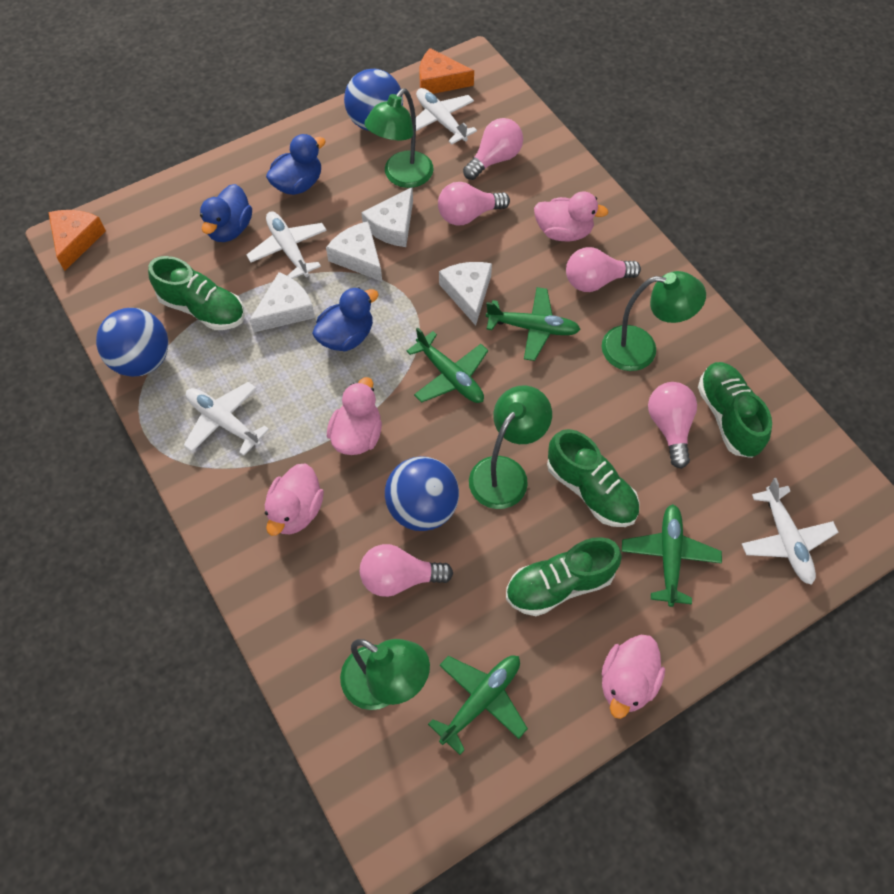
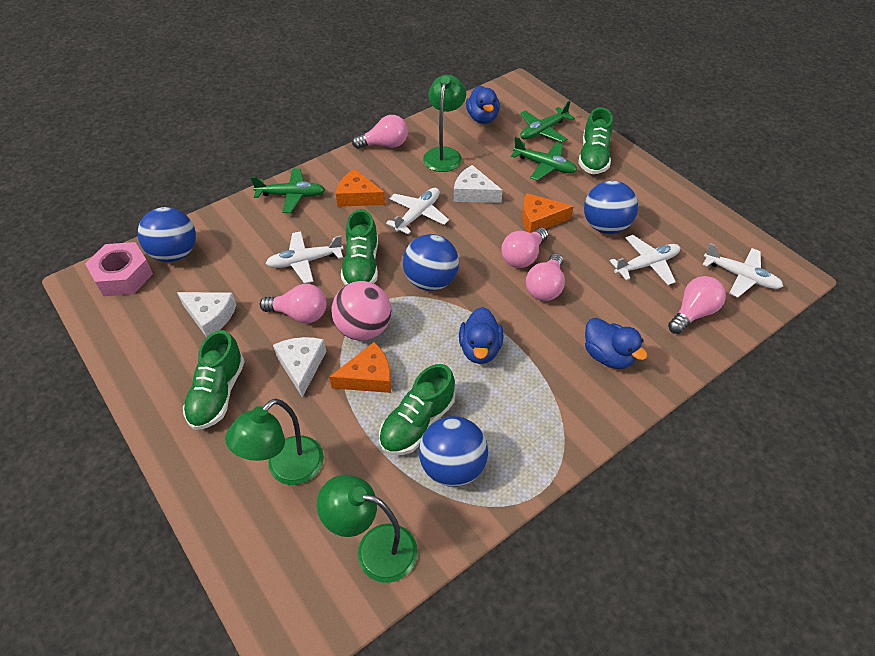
blue ball: [96,308,169,377] [344,69,403,131] [385,456,459,531] = 3 -> [137,207,196,262] [403,234,459,291] [419,416,488,487] [584,181,638,234] = 4
green lamp: [340,639,430,710] [364,89,434,188] [469,385,552,509] [601,271,706,371] = 4 -> [225,399,324,485] [317,475,418,583] [423,75,466,172] = 3
green plane: [406,327,488,403] [428,655,528,755] [486,287,581,361] [622,504,722,607] = 4 -> [250,168,325,213] [511,137,577,181] [520,100,575,142] = 3
orange cheese: [48,210,106,271] [419,48,474,94] = 2 -> [329,342,391,393] [336,169,386,207] [522,193,574,233] = 3
pink ball: none = 0 -> [332,281,391,340] = 1
pink duck: [265,463,324,536] [327,377,382,455] [534,192,609,242] [602,635,665,719] = 4 -> none = 0
pink nut: none = 0 -> [85,242,153,296] = 1
white cheese: [250,272,315,333] [326,221,382,282] [361,187,413,247] [439,262,492,326] = 4 -> [177,292,236,337] [273,337,326,397] [454,165,503,203] = 3

